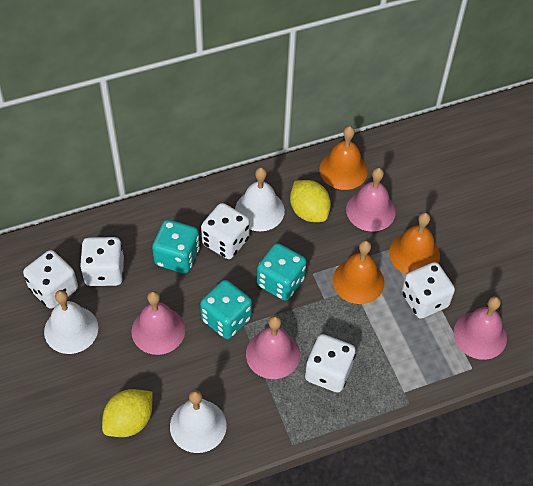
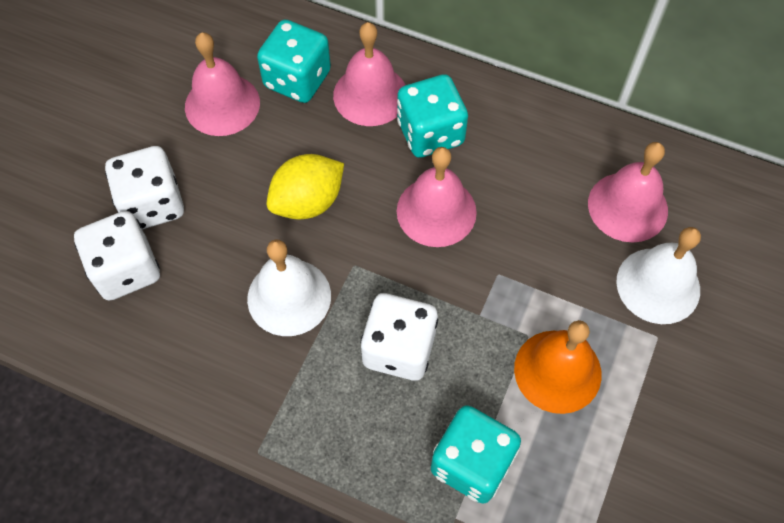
orange bell: [320,126,368,190] [333,240,384,304] [389,213,440,274] = 3 -> [514,320,602,414] = 1
white bell: [44,290,98,354] [170,390,227,453] [235,167,285,231] = 3 -> [247,239,331,336] [616,227,701,324] = 2
white dice: [23,250,78,309] [80,237,124,286] [201,203,250,259] [305,334,356,392] [402,262,455,319] = 5 -> [74,211,160,301] [105,146,184,230] [360,293,438,381] = 3
yellow lemon: [102,389,152,437] [290,180,331,222] = 2 -> [267,154,344,220] = 1

